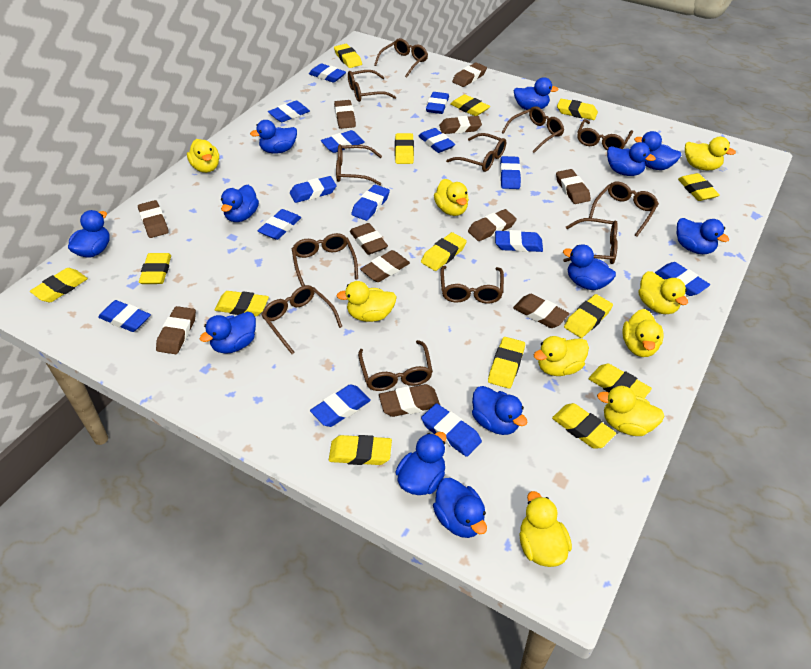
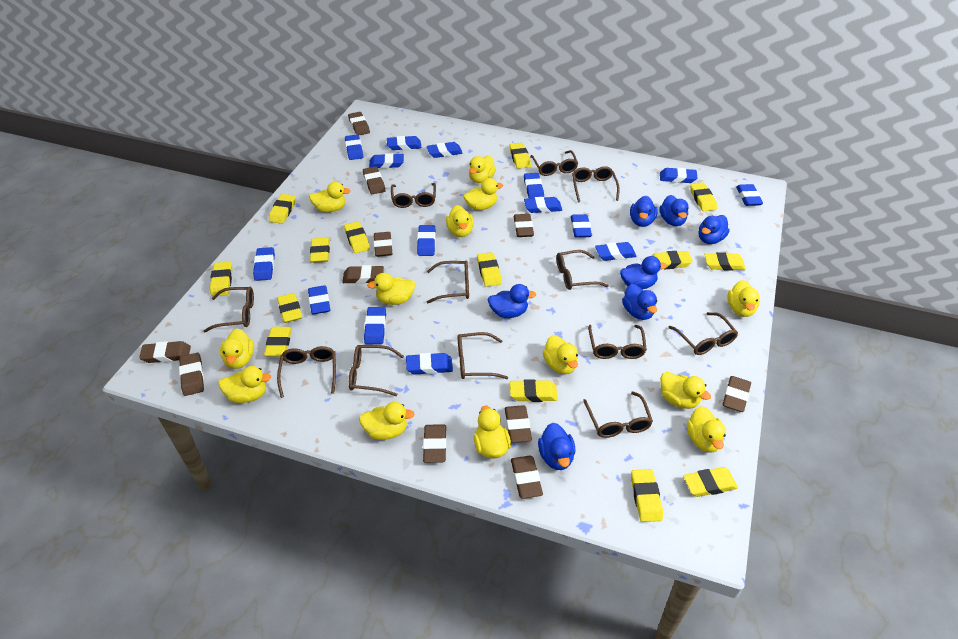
blue duck: [68,210,110,258] [199,311,256,354] [221,185,259,222] [250,120,297,154] [396,432,447,495] [433,478,487,538] [472,386,528,435] [513,77,559,110] [563,244,616,290] [607,142,656,176] [634,131,681,170] [677,218,729,254] = 12 -> [488,284,536,318] [538,423,575,470] [620,256,667,289] [622,284,657,320] [630,196,658,227] [659,195,689,226] [699,215,730,244] = 7
blue eraser: [98,300,151,332] [258,209,301,240] [268,101,310,122] [290,176,336,203] [309,63,346,83] [310,384,371,427] [321,130,365,153] [351,185,390,221] [419,128,455,153] [421,403,482,457] [426,92,449,114] [495,230,543,252] [500,156,521,189] [655,262,710,296] = 14 -> [253,247,275,281] [308,285,330,314] [345,134,363,160] [364,307,386,344] [369,153,404,169] [387,136,421,150] [406,353,453,375] [417,225,436,256] [427,142,463,158] [524,173,544,198] [524,197,562,213] [571,214,592,238] [595,242,637,261] [660,168,698,183] [736,184,763,206] = 15
yellow duck: [187,139,219,173] [337,281,397,322] [434,179,469,216] [519,491,572,567] [534,336,589,376] [597,386,665,436] [623,309,664,357] [639,271,688,314] [685,137,736,170] = 9 -> [219,366,271,403] [220,329,254,369] [309,182,350,212] [359,402,414,440] [367,273,415,305] [446,205,474,237] [463,178,503,210] [469,155,496,183] [474,405,511,459] [543,335,578,374] [660,372,711,409] [687,406,726,453] [727,280,760,317] = 13

